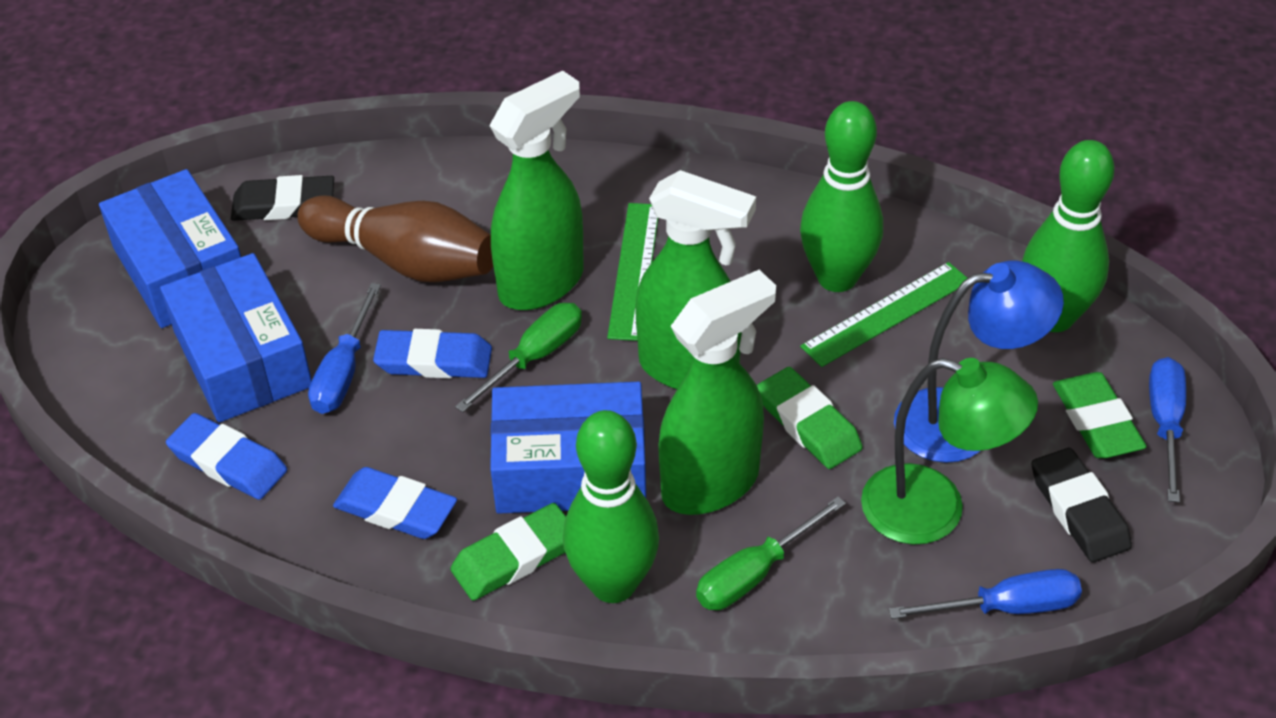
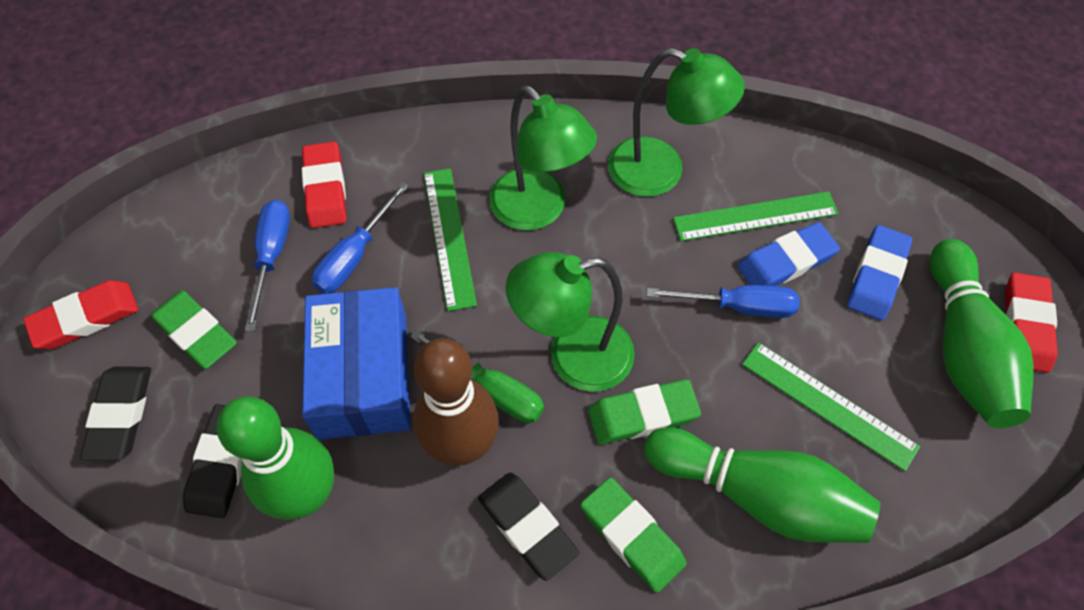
black eraser: [231,175,334,221] [1032,448,1132,563] = 2 -> [80,367,151,460] [183,404,242,518] [478,472,579,581] = 3
blue box: [99,169,241,328] [160,253,312,423] [490,382,646,514] = 3 -> [302,287,411,440] = 1
blue eraser: [166,413,287,500] [333,467,457,539] [373,329,492,378] = 3 -> [737,222,840,286] [847,225,912,321] = 2
blue lamp: [894,260,1064,463] = 1 -> none = 0
green lamp: [861,358,1038,545] = 1 -> [489,86,597,230] [506,252,635,392] [608,48,745,197] = 3
green ruler: [607,203,658,341] [800,262,967,367] = 2 -> [424,168,477,311] [673,191,839,241] [742,342,920,471] = 3
green screwdriver: [455,303,582,412] [696,497,846,610] = 2 -> [410,330,544,423] = 1
green spray bottle: [489,71,584,310] [635,170,756,390] [658,270,776,515] = 3 -> none = 0
red eraser: none = 0 -> [23,280,139,349] [302,141,346,228] [1005,273,1058,373] = 3

